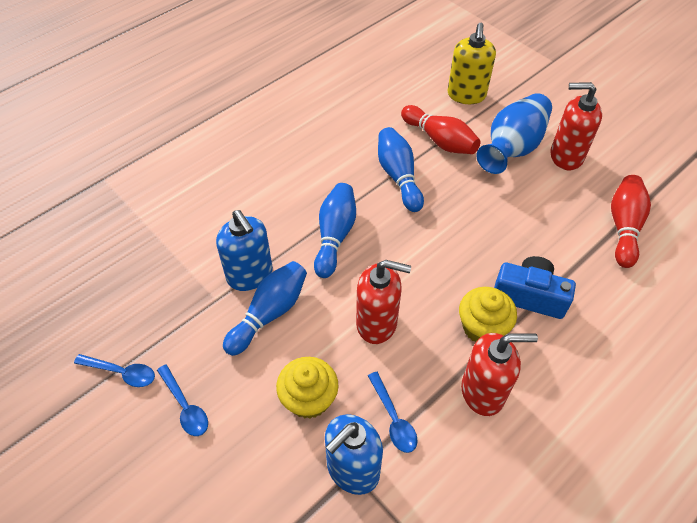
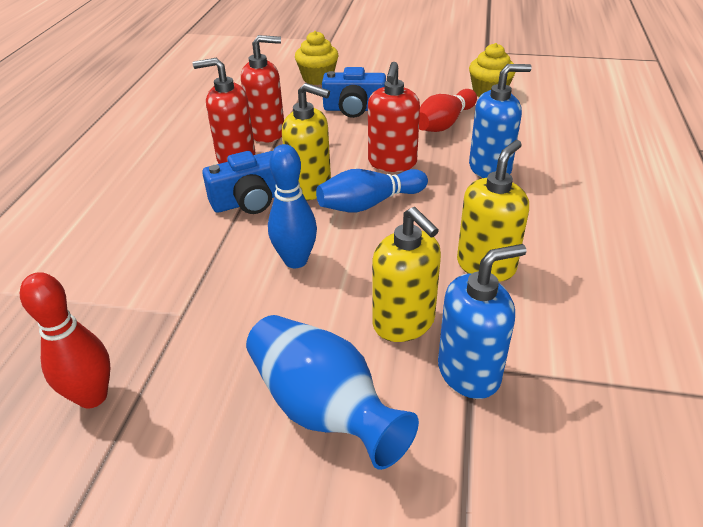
blue bowling pin: [223,261,307,356] [314,183,356,278] [378,127,424,212] = 3 -> [268,144,317,268] [316,169,428,212] = 2
blue camera: [494,256,576,319] = 1 -> [202,151,276,214] [322,67,386,118] = 2
blue spoon: [74,354,155,387] [157,364,208,436] [368,372,418,453] = 3 -> none = 0
yellow soap dispenser: [448,23,496,104] = 1 -> [282,83,331,201] [372,207,441,342] [457,140,529,282] = 3

